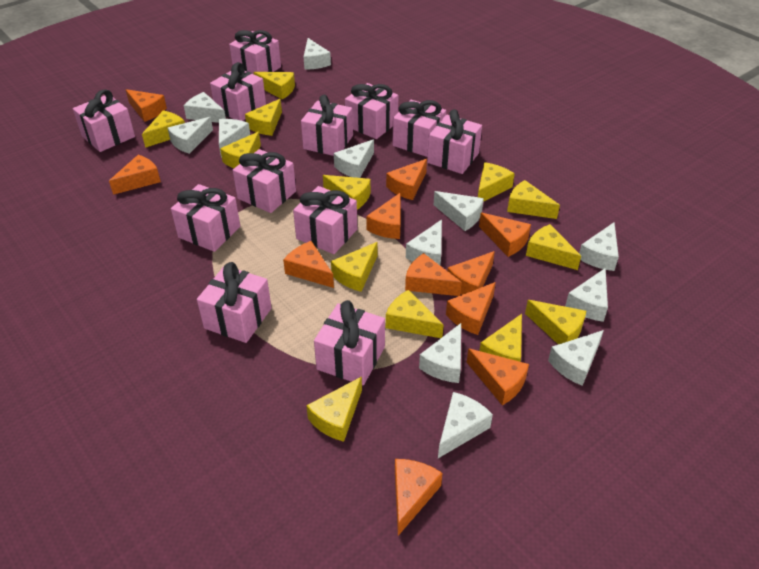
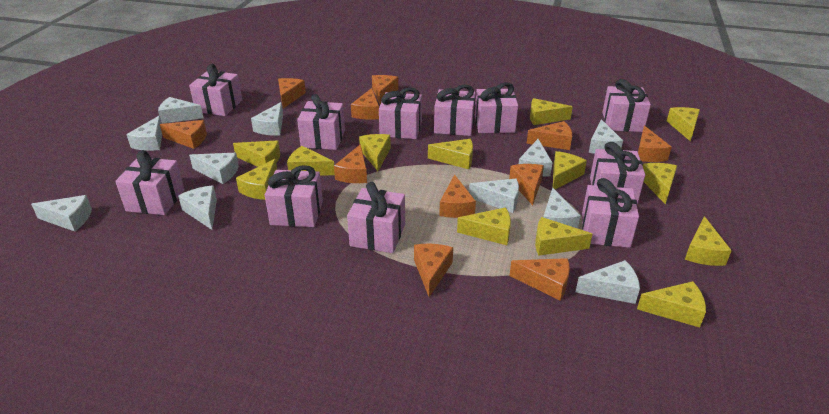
pink gift: [73,89,135,152] [171,184,240,252] [197,262,272,343] [210,62,266,121] [229,30,281,74] [233,149,296,213] [293,186,357,254] [301,95,353,156] [314,300,385,386] [345,83,398,139] [393,100,446,157] [427,109,482,174] = 12 -> [115,150,185,215] [189,64,242,116] [265,165,323,227] [297,94,345,150] [347,182,405,253] [379,87,422,139] [434,84,475,136] [475,82,518,133] [582,178,639,248] [590,142,645,204] [602,79,651,132] = 11
white cheese: [168,117,213,154] [184,92,226,123] [219,119,250,158] [304,38,331,70] [334,139,374,178] [406,219,442,265] [419,323,461,383] [434,191,484,231] [438,392,493,458] [548,330,604,386] [565,268,608,322] [579,222,619,271] = 12 -> [31,195,92,232] [127,116,162,151] [158,97,203,124] [178,185,217,230] [189,153,239,184] [251,102,283,136] [469,179,519,213] [519,139,552,177] [543,188,580,229] [576,260,640,304] [589,119,623,154] = 11

